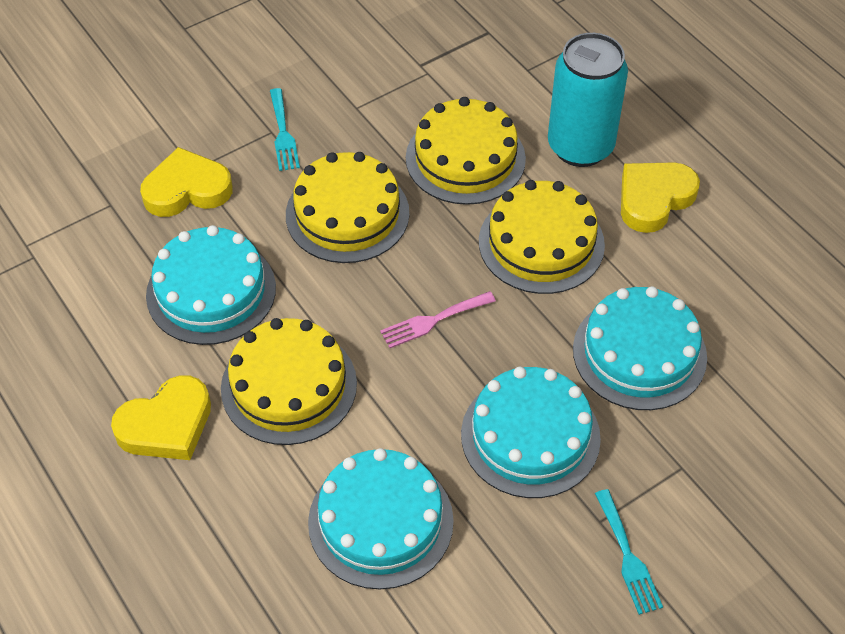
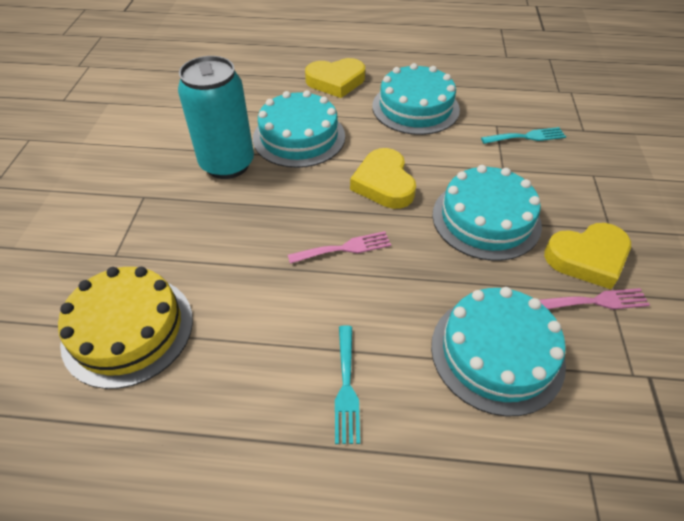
pink fork: [380,291,496,348] = 1 -> [288,231,391,264] [540,288,650,309] = 2
yellow cake: [221,318,357,445] [286,152,409,263] [406,97,526,205] [479,180,605,294] = 4 -> [58,267,193,389] = 1

